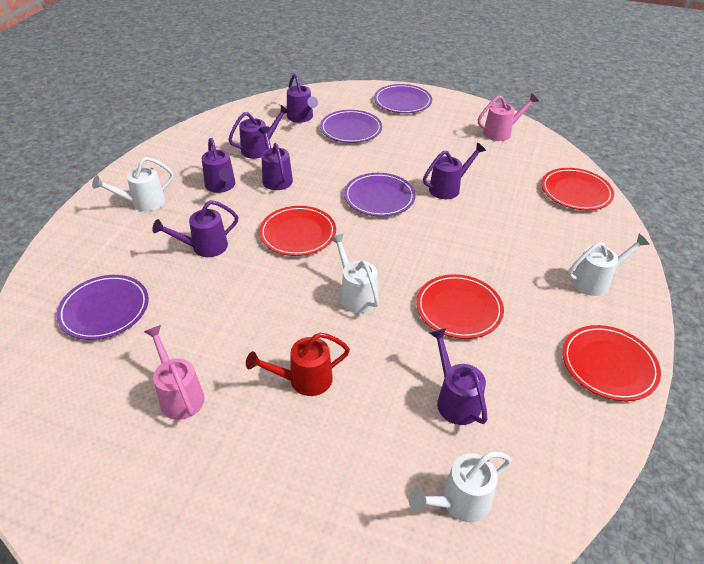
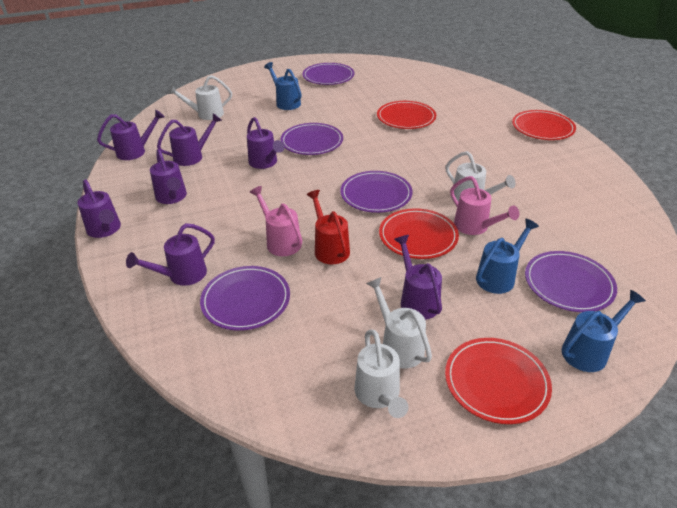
blue watering can: none = 0 -> [264,62,301,110] [476,219,539,294] [562,290,646,372] = 3
purple plate: [56,275,149,340] [320,110,382,143] [344,173,416,217] [374,84,432,113] = 4 -> [200,266,290,331] [280,123,343,155] [302,63,354,85] [340,171,412,213] [525,251,617,312] = 5

